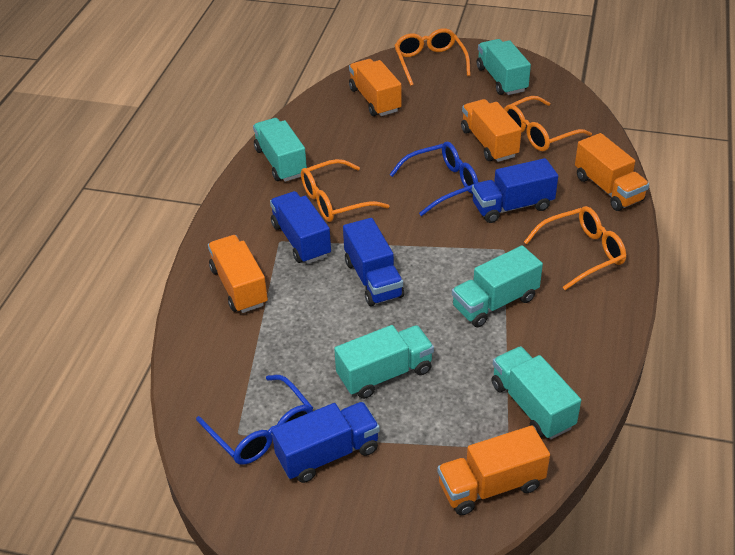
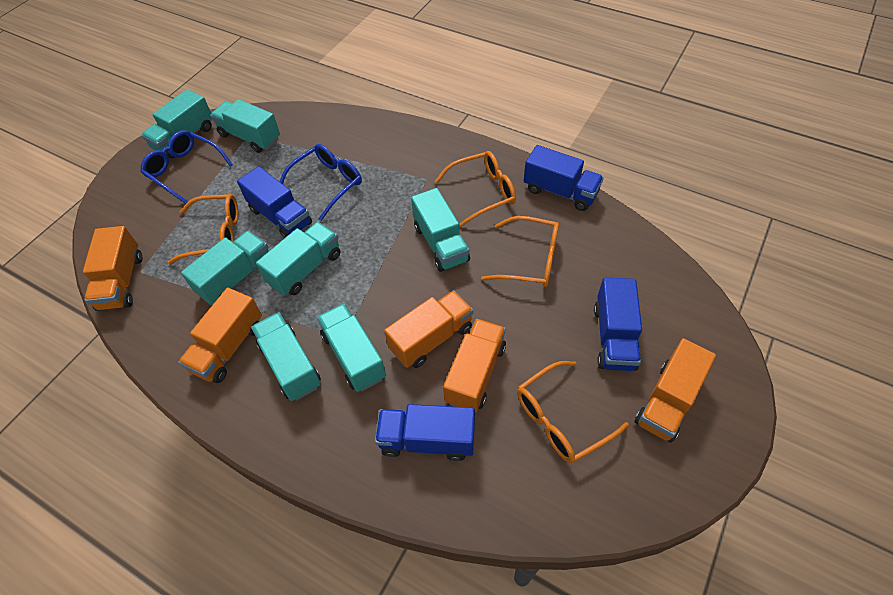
turquoise truck: [253,118,307,182] [334,325,434,399] [452,245,543,327] [477,39,531,95] [492,346,581,439] = 5 -> [141,89,212,158] [181,231,269,305] [210,99,280,153] [251,312,321,401] [256,222,340,296] [317,304,386,392] [411,188,470,272] = 7

